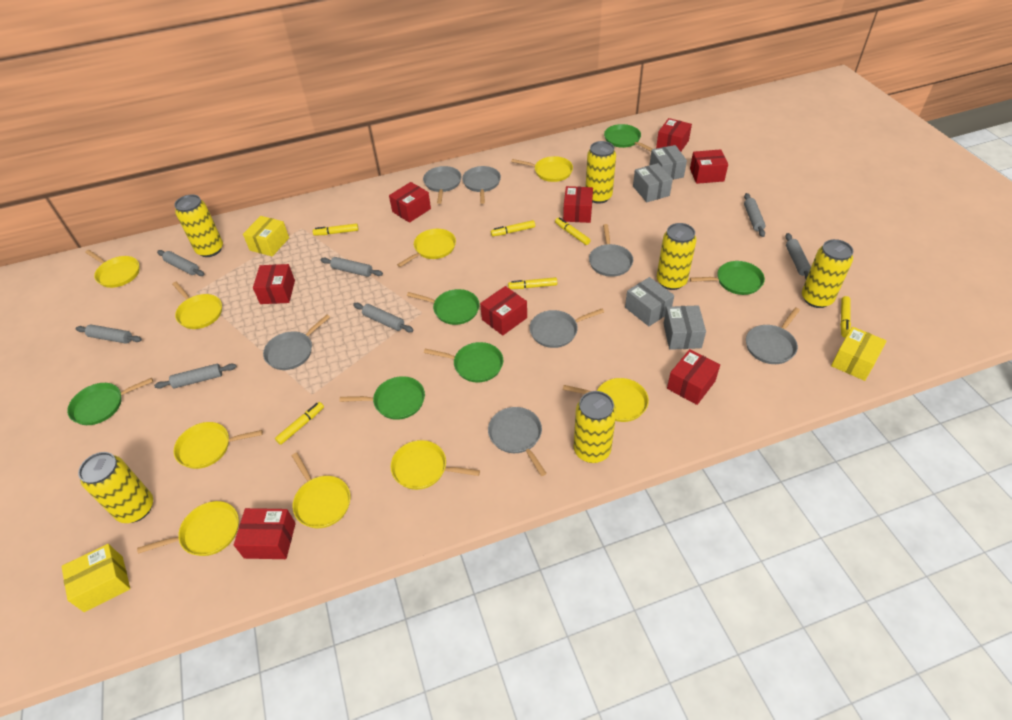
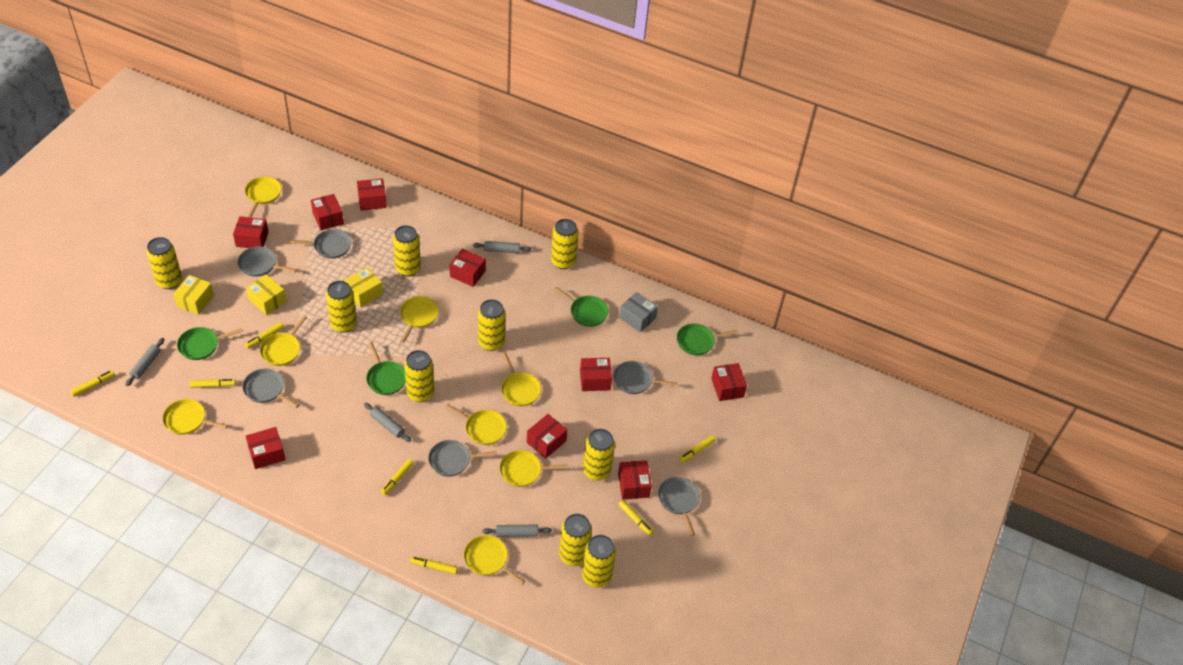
green pan: [67,378,153,425] [340,376,425,420] [407,289,480,325] [424,342,503,383] [604,124,652,151] [690,261,765,295] = 6 -> [177,327,243,360] [366,342,406,395] [554,287,608,327] [677,323,738,355] = 4
grey box: [625,277,674,326] [633,163,673,202] [649,145,687,180] [663,305,706,350] = 4 -> [619,292,658,332] = 1
grey pan: [263,315,330,370] [423,166,461,204] [462,166,501,204] [488,407,547,476] [529,309,604,348] [589,224,633,277] [746,307,800,364] = 7 -> [238,246,297,277] [242,369,299,408] [289,229,351,259] [428,440,497,476] [613,361,677,394] [658,477,700,536] = 6
grey rolling pin: [76,324,142,344] [154,364,237,389] [157,250,204,276] [320,257,383,277] [353,303,414,332] [744,193,765,237] [785,233,811,279] = 7 -> [125,338,164,386] [364,403,411,442] [473,241,531,253] [482,525,552,537] = 4
red box: [234,508,296,559] [253,264,295,304] [389,182,431,223] [480,286,527,336] [563,186,593,223] [656,118,692,152] [667,349,720,405] [690,149,728,184] = 8 -> [233,216,269,248] [246,427,285,469] [311,194,344,230] [357,178,387,211] [450,249,486,287] [527,414,567,458] [580,358,612,391] [618,460,652,500] [711,363,747,401] = 9
yellow can: [78,452,153,523] [174,194,223,257] [573,391,616,463] [586,141,616,204] [657,223,697,290] [802,239,853,308] = 6 -> [146,237,182,289] [326,281,357,333] [393,225,421,277] [404,350,434,402] [478,299,505,351] [551,219,578,269] [559,514,592,566] [582,535,616,588] [583,429,615,481] = 9
yellow marker: [275,402,324,445] [313,223,359,236] [491,220,535,236] [508,277,557,289] [555,217,591,245] [840,296,851,338] = 6 -> [70,370,115,397] [190,379,236,388] [245,322,284,349] [381,459,414,496] [410,556,458,574] [618,500,654,536] [679,435,715,463] = 7
yellow pan: [85,250,140,288] [137,501,239,556] [172,282,222,329] [174,422,263,469] [292,452,351,528] [390,440,480,490] [397,229,456,267] [511,156,573,182] [563,378,649,422] = 9 -> [162,399,228,435] [245,177,281,217] [260,316,307,366] [400,296,439,343] [446,404,507,445] [463,535,525,585] [499,450,568,487] [501,353,541,406] = 8

